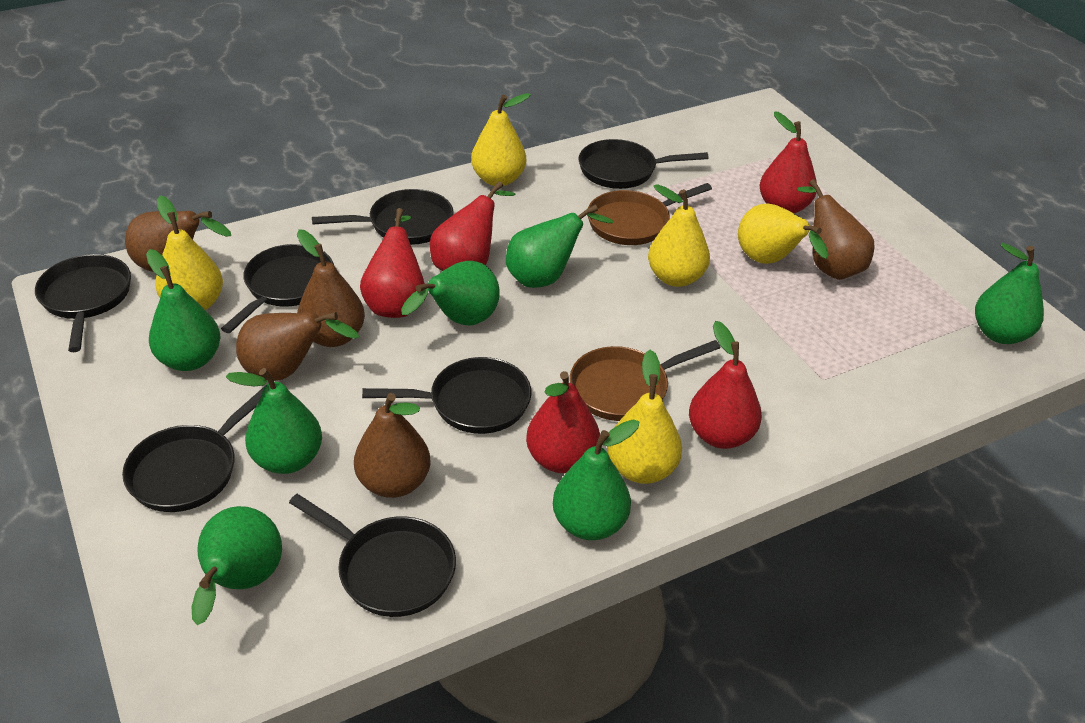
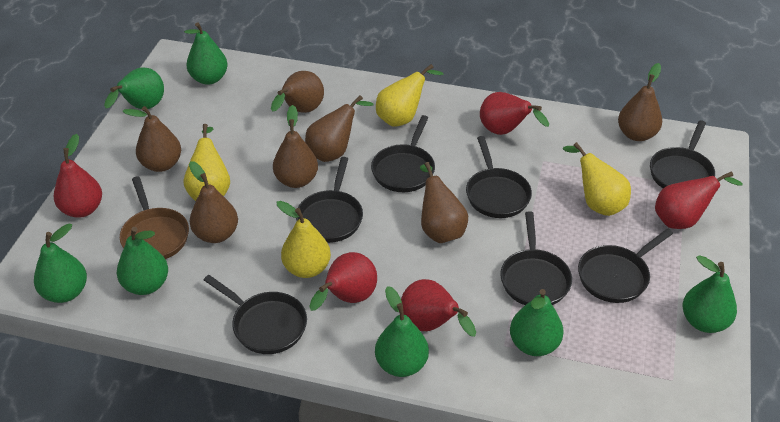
brown pan: [570,340,721,421] [588,183,712,245] = 2 -> [120,176,189,259] = 1
brown pear: [125,211,231,272] [236,312,359,381] [297,229,365,347] [354,393,430,498] [797,179,875,280] = 5 -> [122,106,181,172] [189,161,238,243] [271,71,324,113] [273,105,318,188] [305,95,374,162] [420,162,468,243] [618,63,662,141] = 7
yellow pear: [155,195,223,310] [471,93,531,186] [607,350,682,484] [648,184,710,287] [738,203,828,264] = 5 -> [184,124,230,201] [277,201,331,278] [376,64,443,127] [563,142,631,216] = 4

